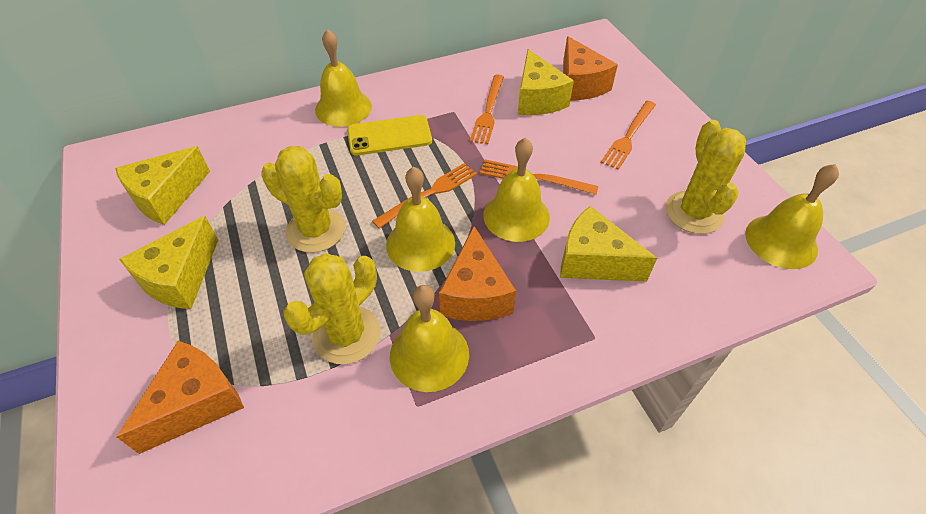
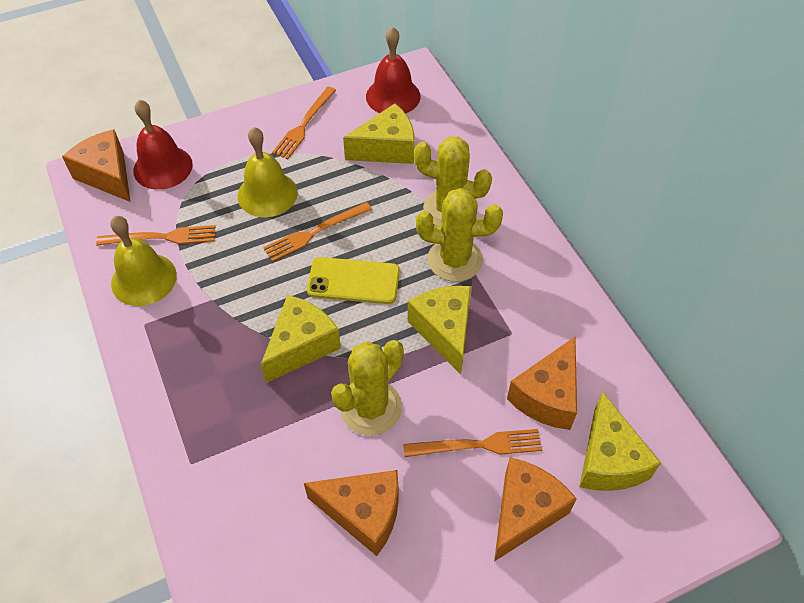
orange cheese: [116,341,244,454] [439,226,516,321] [563,36,618,101] = 3 -> [62,129,130,202] [304,470,399,556] [494,457,577,561] [507,337,577,430] = 4
red bell: none = 0 -> [133,99,193,190] [366,27,421,114] = 2
yellow bell: [315,29,372,127] [386,167,455,272] [390,285,469,392] [483,138,550,242] [745,164,839,269] = 5 -> [110,216,177,306] [237,127,298,217] = 2

